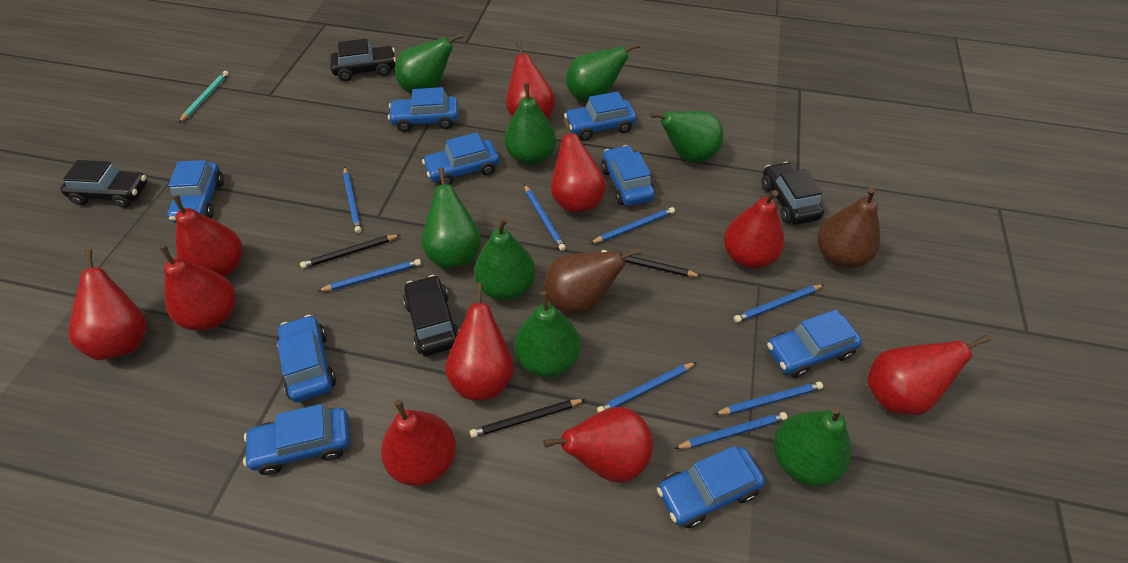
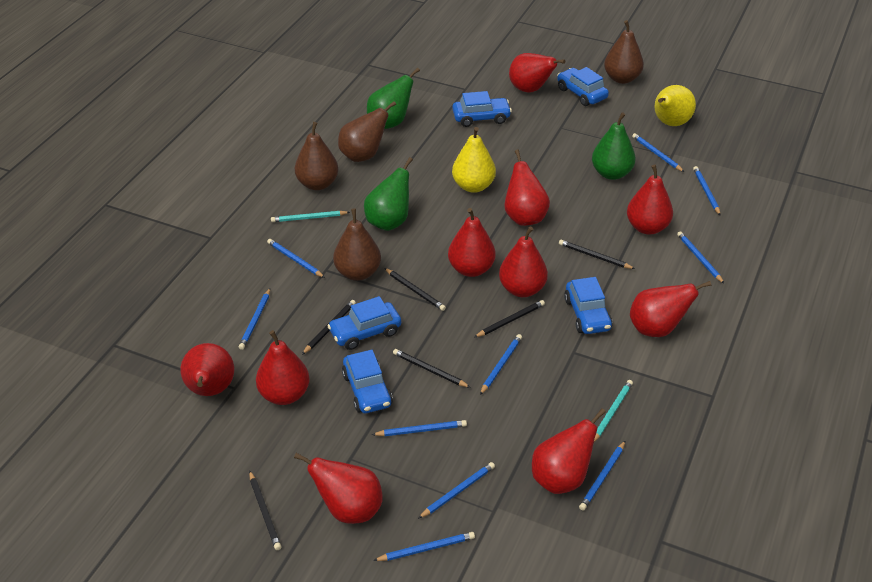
black car: [60,160,147,208] [330,39,396,81] [403,275,459,356] [761,161,824,225] = 4 -> none = 0
black pencil: [300,235,400,269] [470,399,586,438] [601,250,701,277] = 3 -> [249,471,281,550] [302,300,356,355] [384,268,446,311] [393,349,471,388] [475,300,545,337] [559,240,635,269] = 6
blue car: [167,160,224,223] [243,404,350,475] [277,315,336,403] [388,87,458,132] [422,132,499,185] [564,92,636,141] [601,145,655,206] [657,446,765,528] [767,310,862,378] = 9 -> [327,296,401,350] [342,350,393,413] [452,91,512,127] [557,67,609,106] [564,277,612,334] = 5
blue pencil: [318,259,421,291] [343,167,362,233] [524,184,566,251] [589,207,675,244] [597,362,697,413] [674,412,787,449] [714,381,823,415] [734,284,824,323] = 8 -> [239,288,270,350] [267,239,325,278] [372,420,467,436] [373,532,475,561] [418,462,495,519] [480,334,522,395] [579,441,625,510] [632,133,684,172] [677,231,724,284] [693,166,720,215] = 10
brown pear: [544,248,641,315] [817,187,880,268] = 2 -> [295,122,338,190] [333,209,381,281] [338,101,396,162] [604,20,644,84] = 4
green pear: [395,33,463,94] [422,167,481,268] [474,217,535,300] [504,83,556,165] [515,291,580,377] [566,43,640,102] [650,111,723,163] [774,406,851,486] = 8 -> [364,157,413,231] [367,67,420,129] [592,112,636,180] = 3
turquoise pencil: [179,71,229,123] = 1 -> [271,211,350,222] [594,380,633,442] = 2
yellow pear: none = 0 -> [452,127,496,193] [655,85,696,126] = 2

